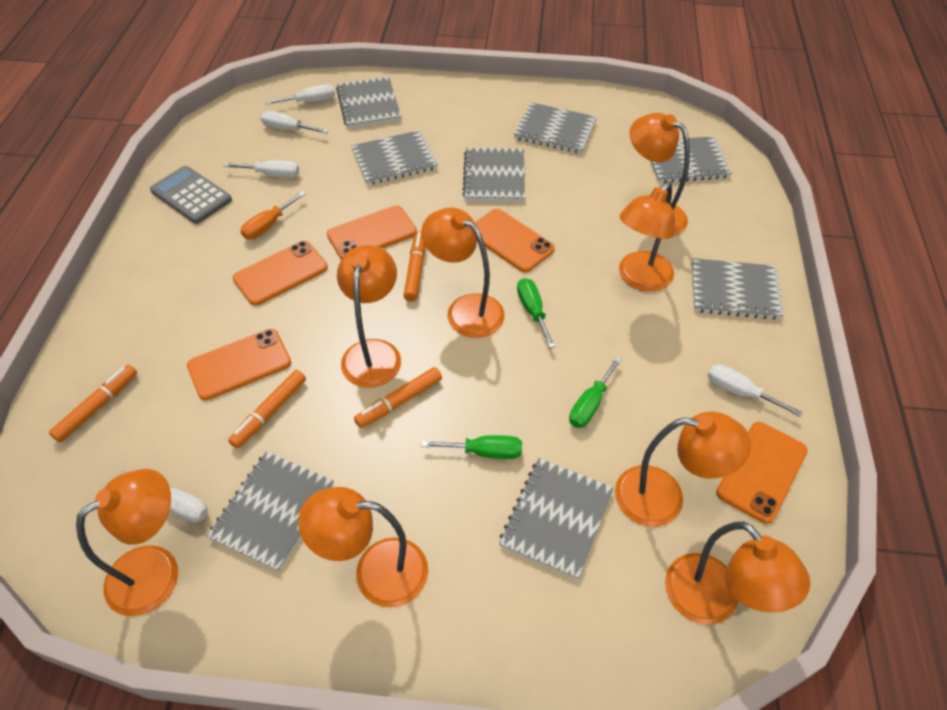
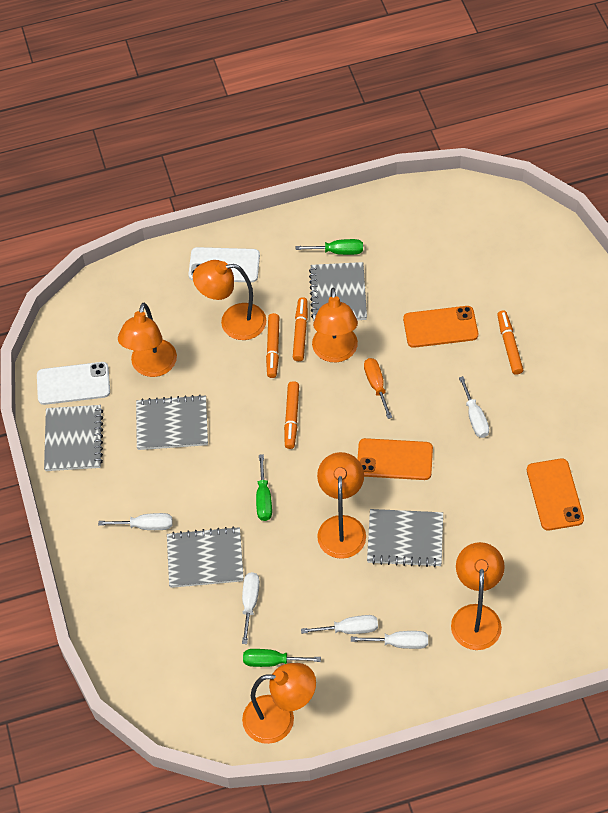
grey calculator: [150,166,232,224] = 1 -> none = 0
grey notebook: [207,452,334,572] [336,77,401,128] [351,130,438,185] [463,148,525,202] [499,458,614,580] [514,103,597,154] [650,136,732,183] [692,258,783,320] = 8 -> [44,405,103,471] [136,394,208,450] [167,526,244,588] [309,262,367,320] [367,509,443,567] = 5
orange lamp: [76,469,178,616] [298,487,428,607] [337,245,401,388] [421,207,505,338] [615,412,751,527] [619,182,675,292] [630,113,690,236] [665,522,810,625] = 8 -> [118,303,177,377] [193,260,266,340] [242,663,316,744] [312,288,358,362] [317,452,366,559] [451,542,505,650] = 6
orange phone: [187,329,291,400] [233,241,328,306] [327,205,417,259] [475,209,555,272] [716,422,808,524] = 5 -> [358,438,433,480] [403,306,478,348] [527,459,584,530] = 3
white phone: none = 0 -> [37,362,110,405] [189,247,260,283] = 2

